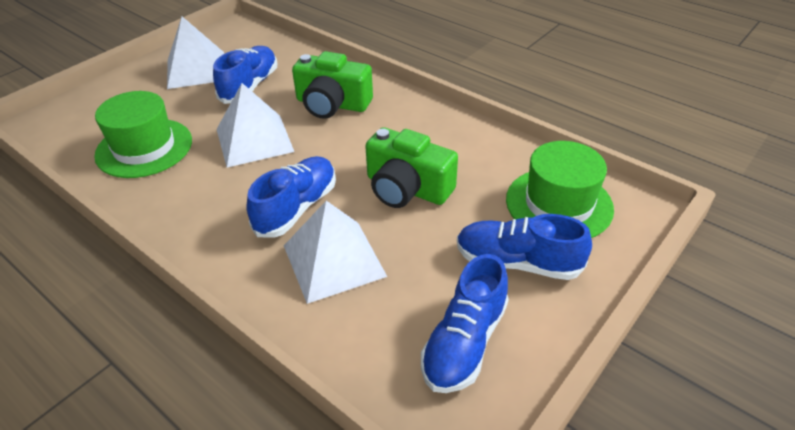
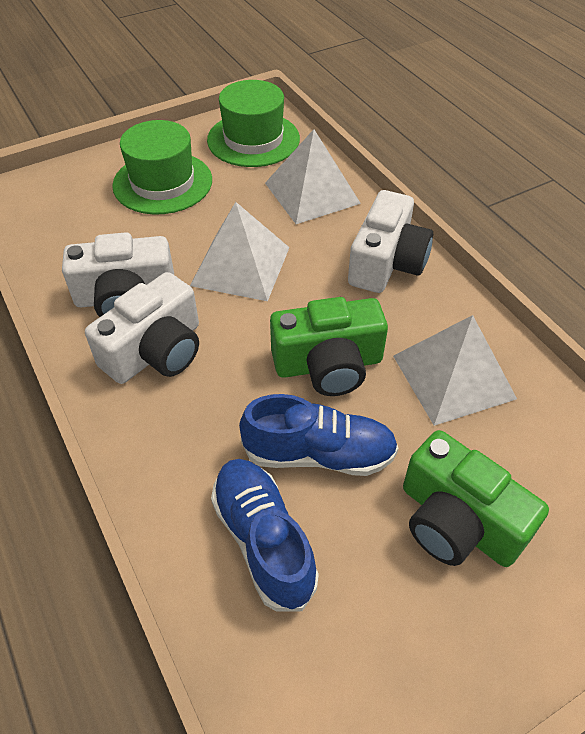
blue shoe: [213,46,277,104] [246,156,336,238] [421,254,509,393] [457,214,592,280] = 4 -> [211,459,319,612] [239,394,398,476] = 2
white camera: none = 0 -> [62,232,174,317] [85,272,199,384] [348,190,433,293] = 3

